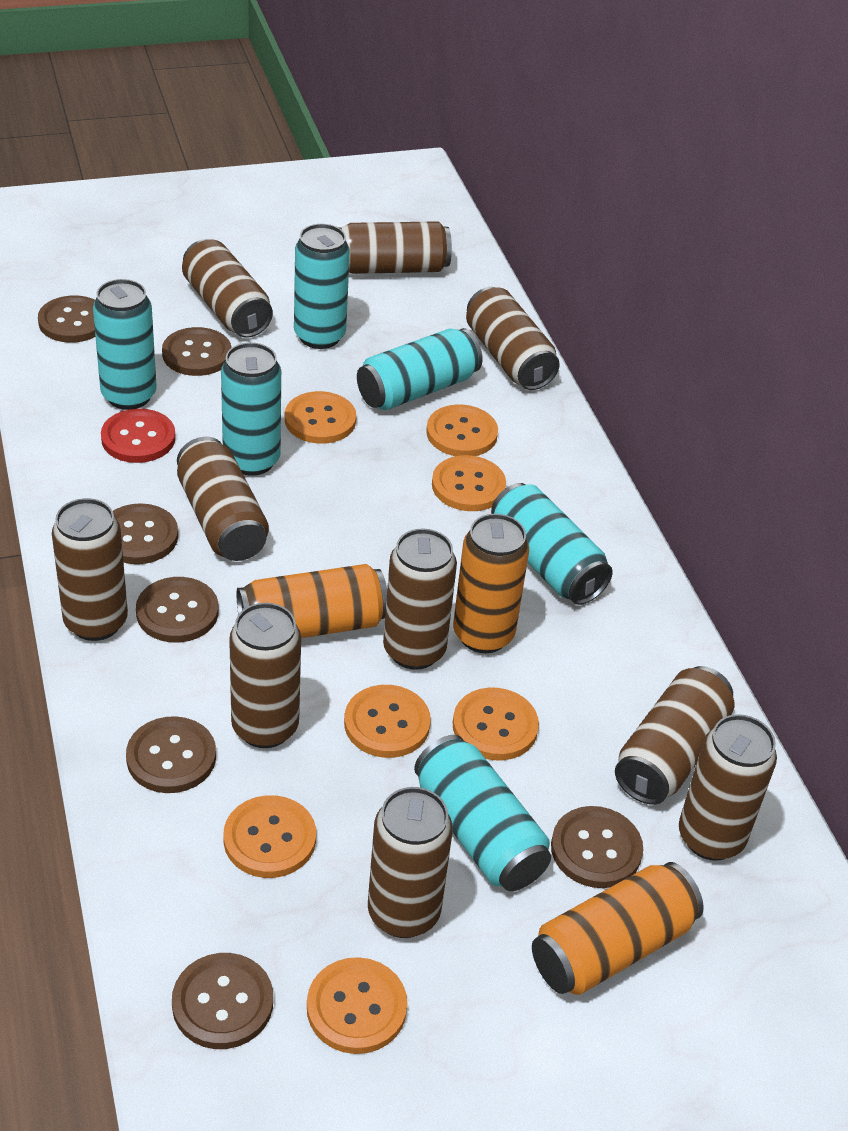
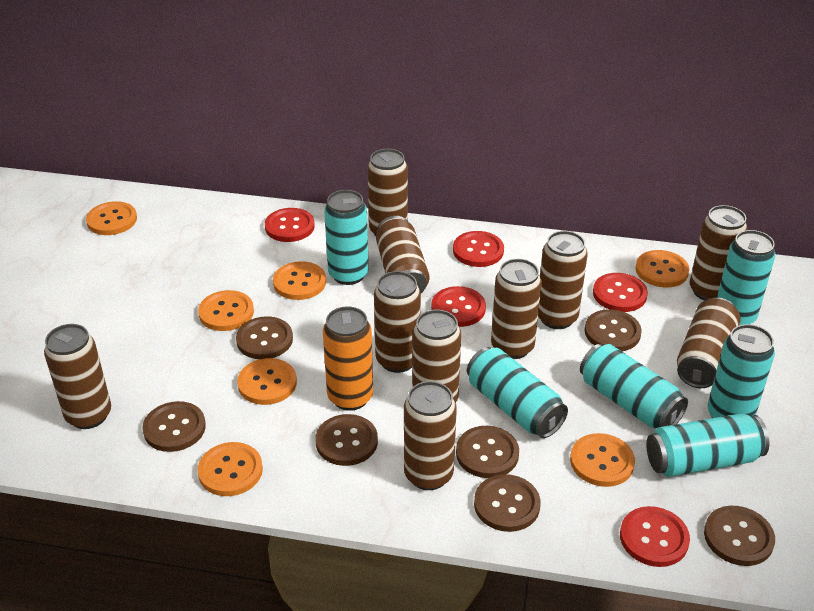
orange can: [236,564,387,638] [453,514,529,653] [532,862,704,995] = 3 -> [323,306,373,411] = 1
red button: [101,409,176,463] = 1 -> [265,208,315,242] [431,286,486,327] [453,231,504,267] [593,273,648,312] [620,506,690,567] = 5

